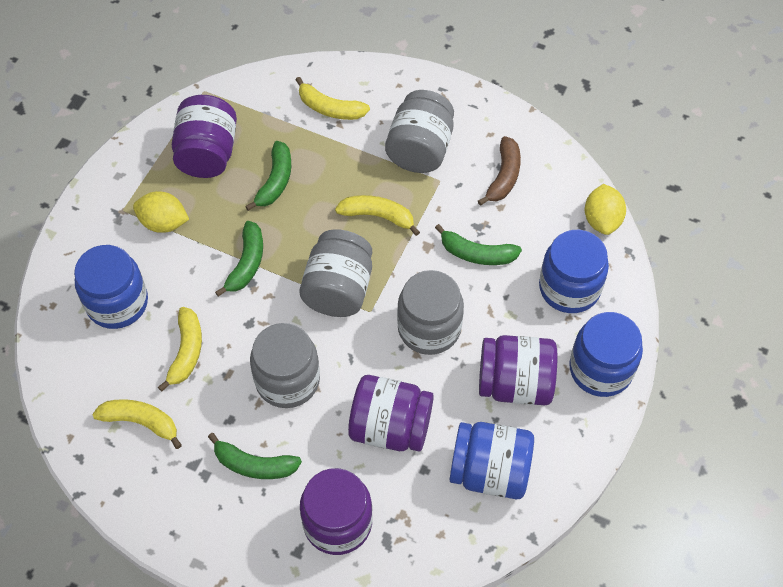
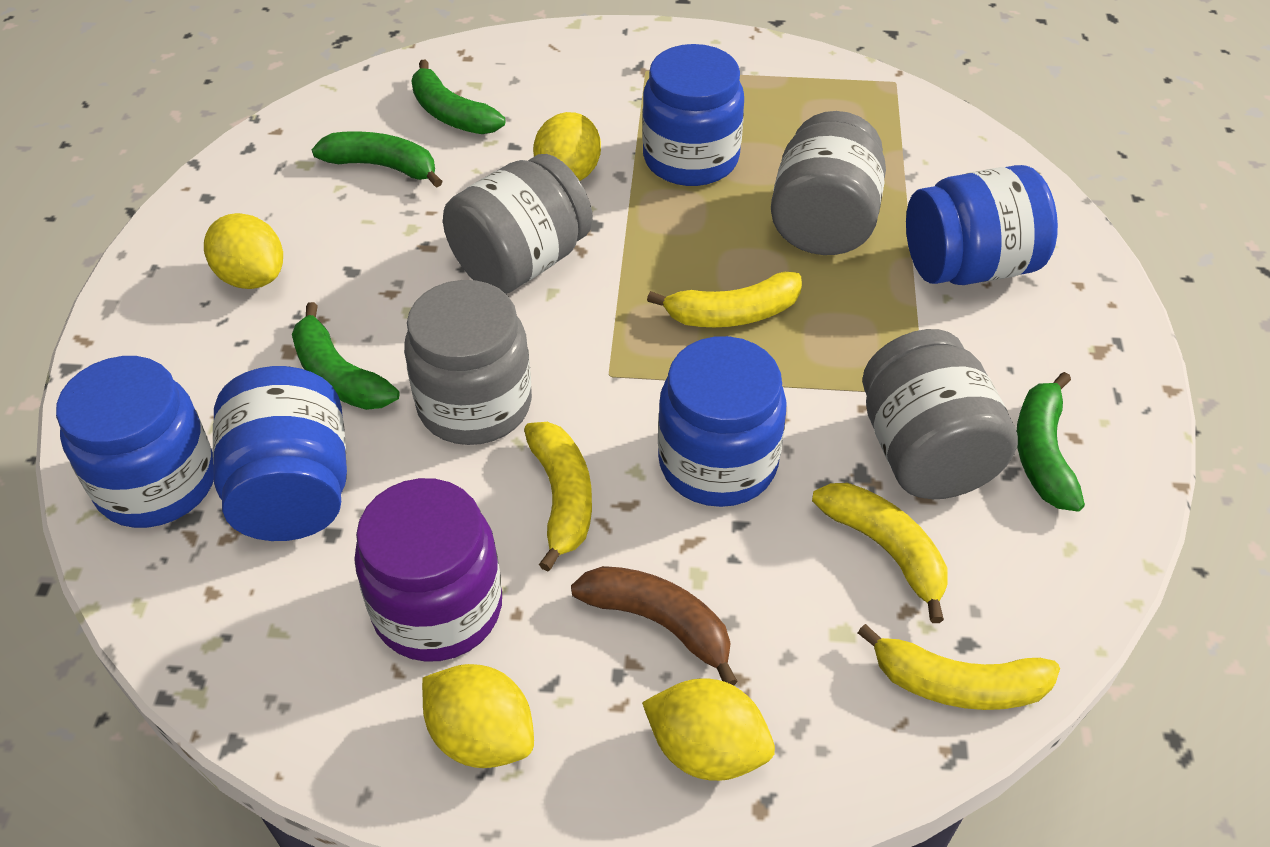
blue jar: [74,245,148,329] [450,422,534,499] [539,230,609,313] [569,312,643,397] = 4 -> [56,356,214,528] [213,366,347,541] [642,44,744,186] [658,336,787,507] [906,165,1058,285] = 5
purple jar: [172,95,237,178] [300,468,373,555] [348,375,434,451] [479,335,557,405] = 4 -> [354,478,502,662] = 1
yellow lemon: [133,191,189,233] [585,184,626,235] = 2 -> [204,213,283,289] [422,664,534,768] [533,112,601,181] [642,678,775,781] = 4

